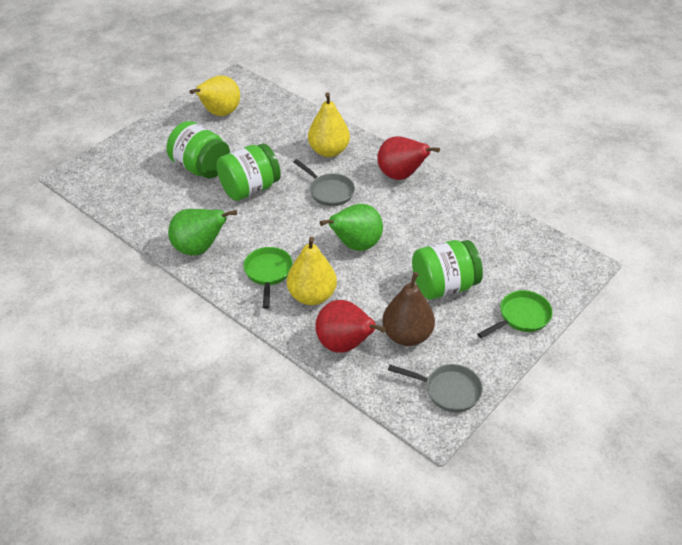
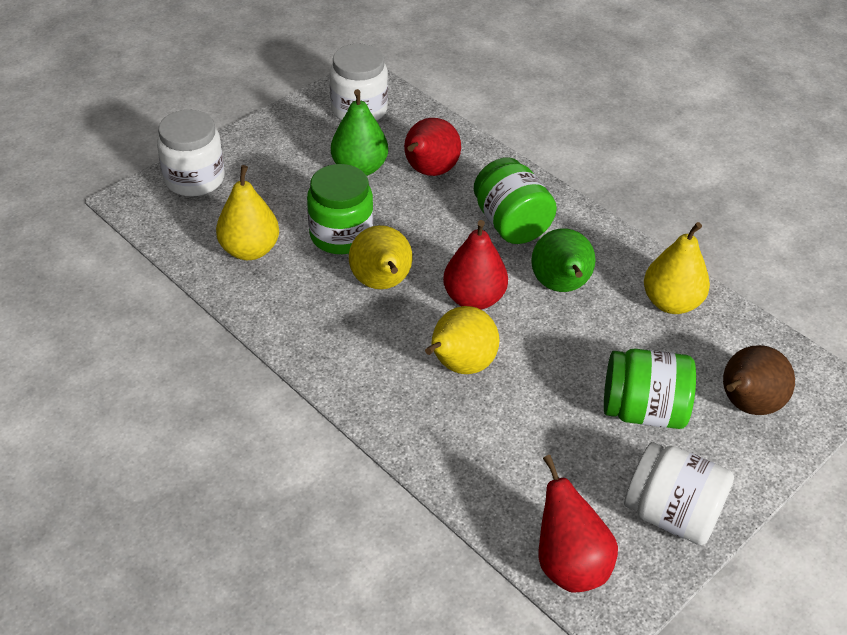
green pan: [243,247,293,309] [477,290,553,338] = 2 -> none = 0
grey pan: [293,159,355,206] [388,364,483,412] = 2 -> none = 0
red pear: [315,300,386,353] [377,136,440,180] = 2 -> [404,118,461,176] [443,220,508,310] [539,455,618,593] = 3
white jar: none = 0 -> [157,110,225,196] [330,44,388,121] [624,442,734,545] = 3
yellow pear: [190,75,240,116] [287,237,337,305] [308,92,350,157] = 3 -> [216,165,279,260] [349,225,412,289] [425,306,500,374] [644,222,710,314] = 4

